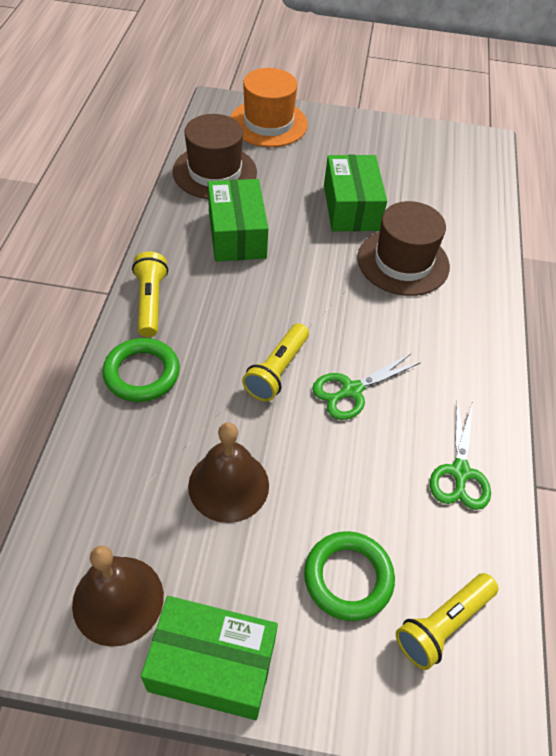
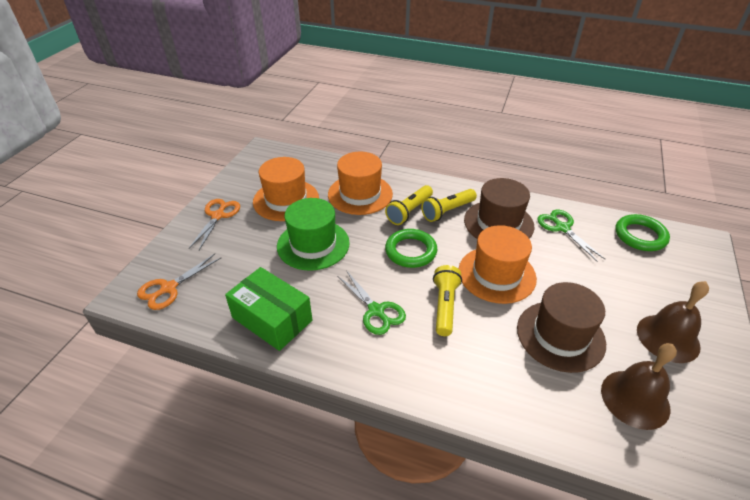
green box: [141,596,278,720] [208,179,268,262] [324,155,387,231] = 3 -> [225,267,312,351] = 1
green hat: none = 0 -> [277,198,350,271] = 1
orange hat: [230,68,308,147] = 1 -> [253,157,319,221] [328,152,393,215] [459,225,537,304] = 3
orange scissors: none = 0 -> [137,254,221,310] [189,199,240,250] = 2

